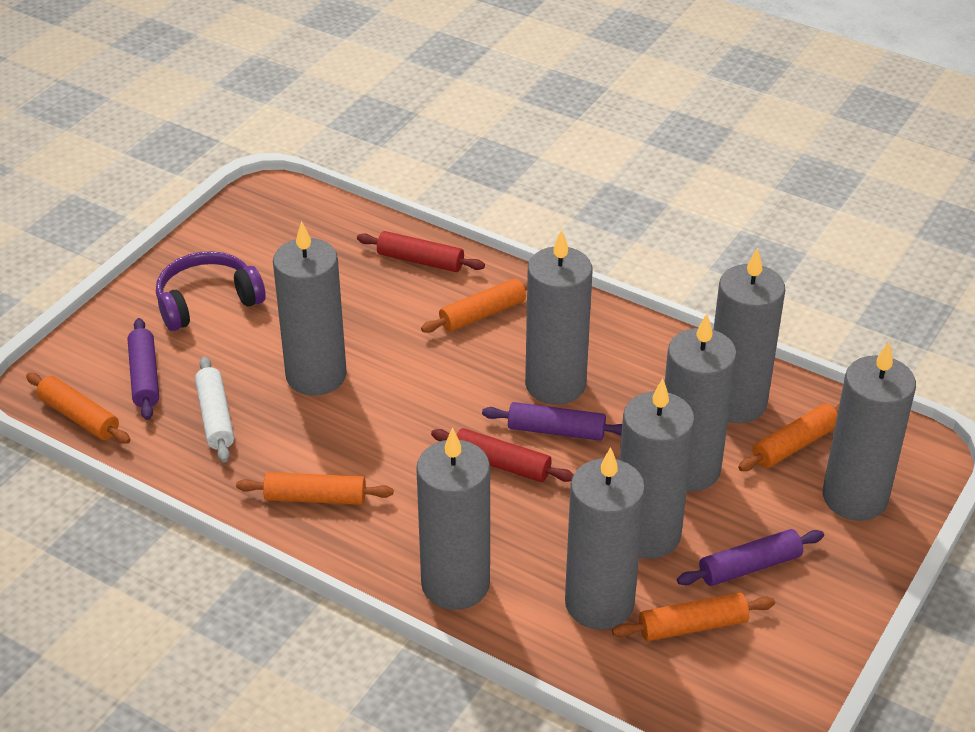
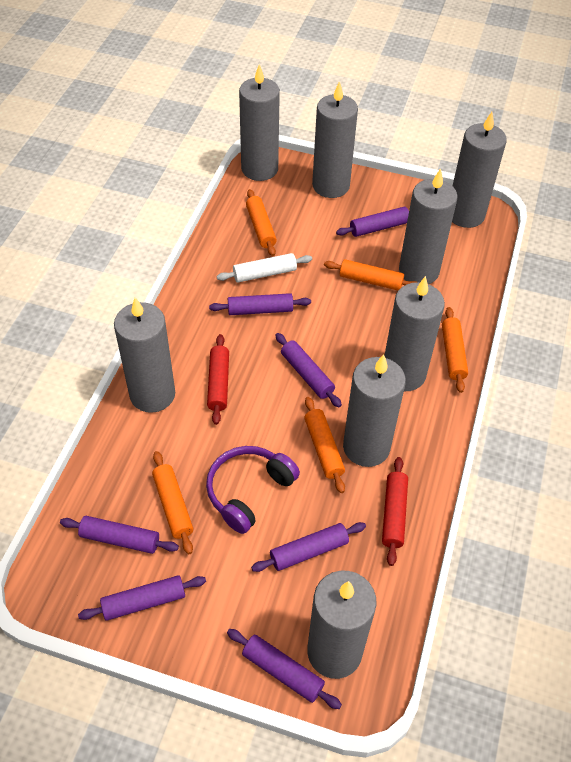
purple rolling pin: [128,318,159,420] [482,402,622,441] [677,529,824,586] = 3 -> [60,516,179,554] [78,575,206,621] [209,293,311,315] [227,629,342,709] [251,522,366,572] [275,333,342,407] [336,207,409,237] = 7

